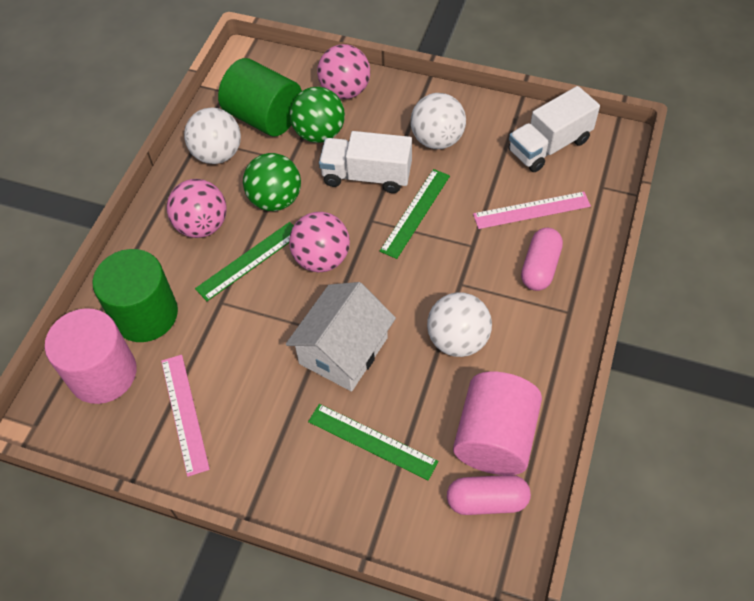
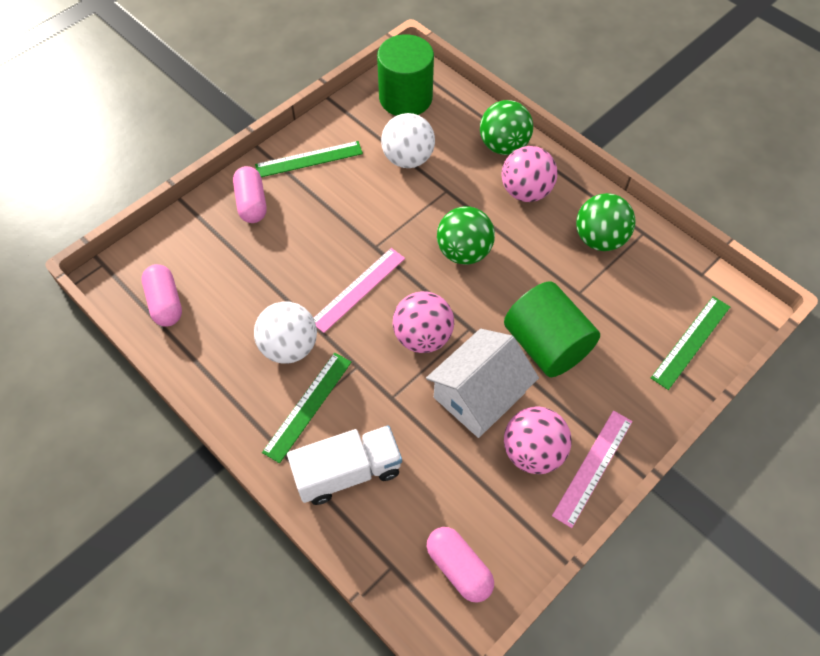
green ball: [243,153,301,211] [290,87,345,143] = 2 -> [437,206,495,265] [480,100,533,155] [576,193,635,251] = 3
pink capsule: [447,475,531,515] [521,228,563,291] = 2 -> [141,264,182,327] [233,166,266,223] [426,527,494,603] = 3
pink cylinder: [45,308,136,404] [453,371,542,475] = 2 -> none = 0
white ball: [184,108,241,164] [411,93,466,149] [427,292,492,357] = 3 -> [254,301,317,364] [381,113,435,168] = 2
white truck: [319,131,412,193] [508,86,600,172] = 2 -> [287,425,402,505] = 1

